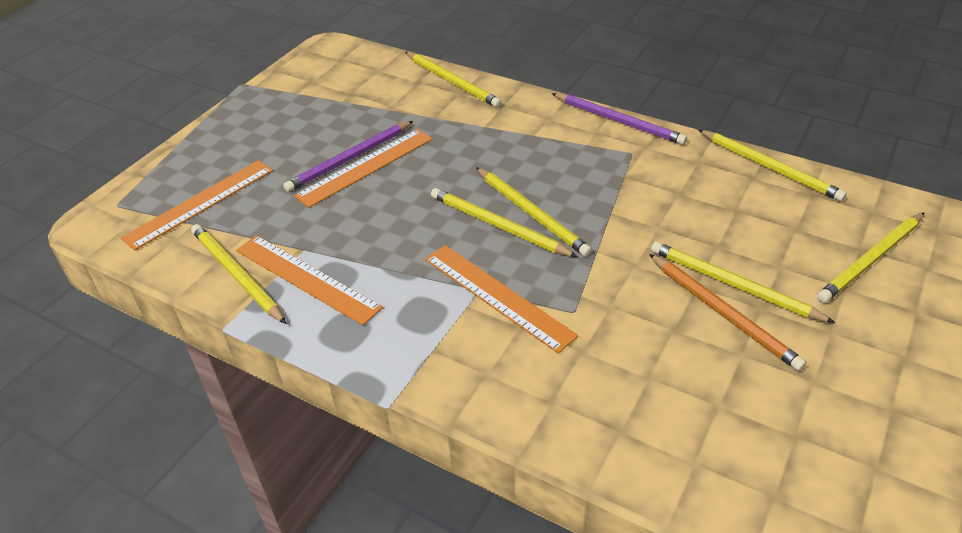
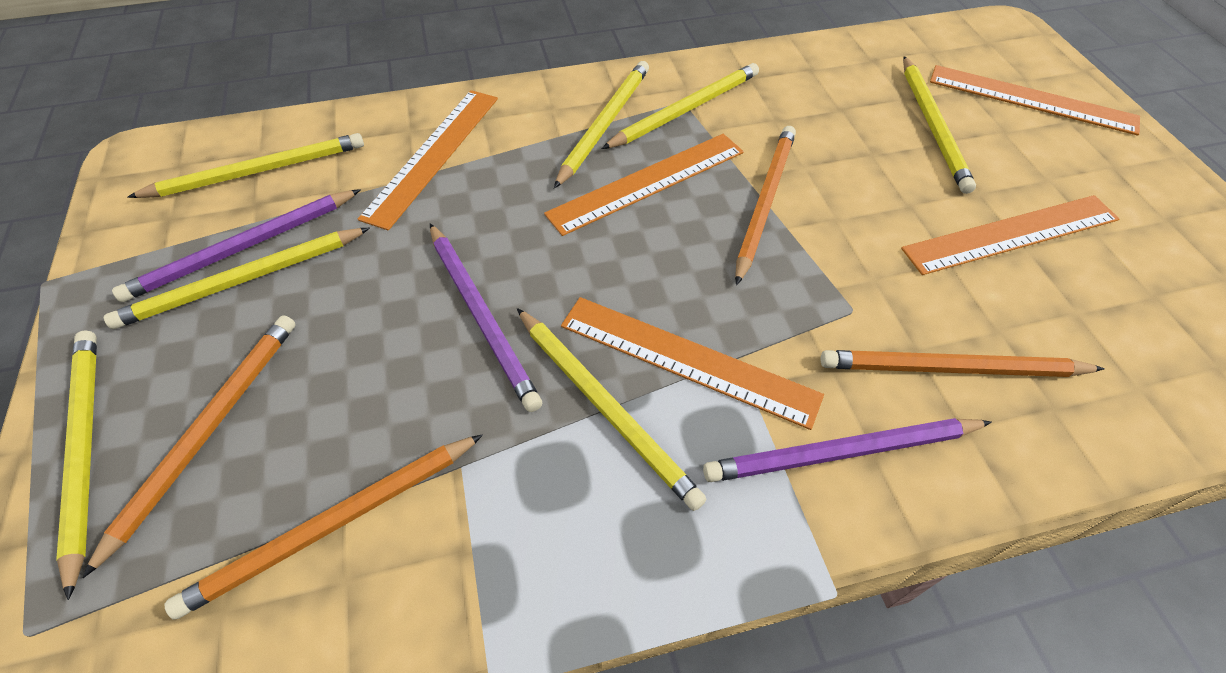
orange pencil: [649,254,806,371] = 1 -> [82,315,296,578] [164,434,483,619] [735,126,796,285] [820,350,1105,377] = 4
orange ruler: [121,160,273,251] [236,235,383,325] [294,129,433,208] [425,245,578,353] = 4 -> [358,90,498,230] [544,134,744,236] [561,297,824,430] [901,195,1120,275] [930,65,1140,136] = 5
purple pencil: [283,121,413,192] [552,93,687,145] = 2 -> [112,189,361,302] [430,224,542,412] [703,418,992,482] = 3

